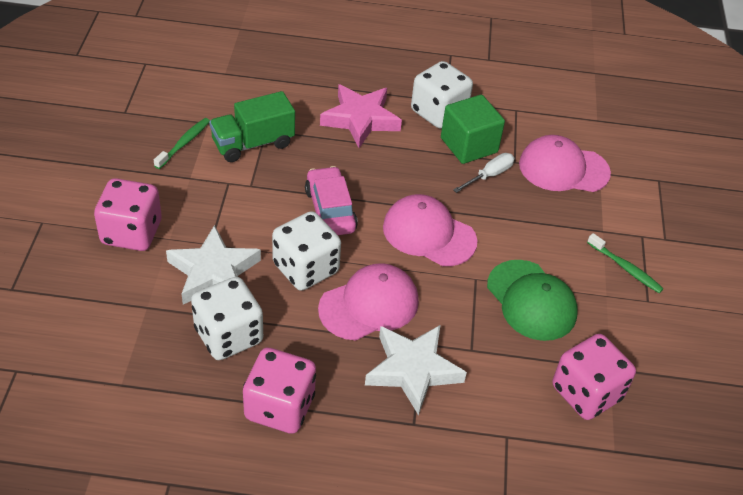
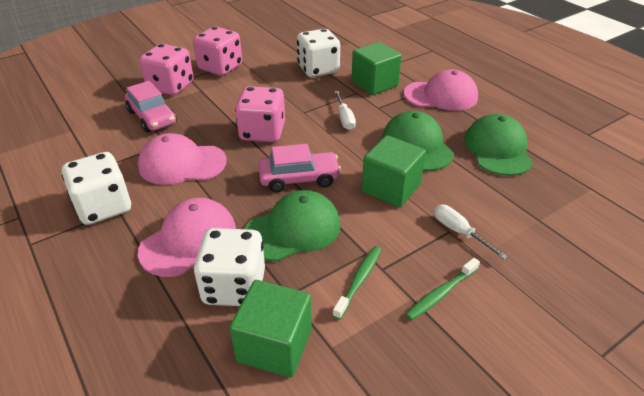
green cap: [487,260,578,341] = 1 -> [245,190,341,261] [382,111,454,171] [464,114,533,176] = 3
green cube: [441,95,505,164] = 1 -> [230,280,312,377] [351,42,402,95] [362,135,426,208] = 3
green truck: [209,91,295,162] = 1 -> none = 0
pink car: [305,166,358,235] = 1 -> [125,81,177,133] [258,144,341,192] = 2
pink star: [320,84,402,148] = 1 -> none = 0
white screwdriver: [453,153,514,193] = 1 -> [335,91,356,130] [434,205,508,260] = 2
white star: [166,225,261,305] [365,325,467,415] = 2 -> none = 0

